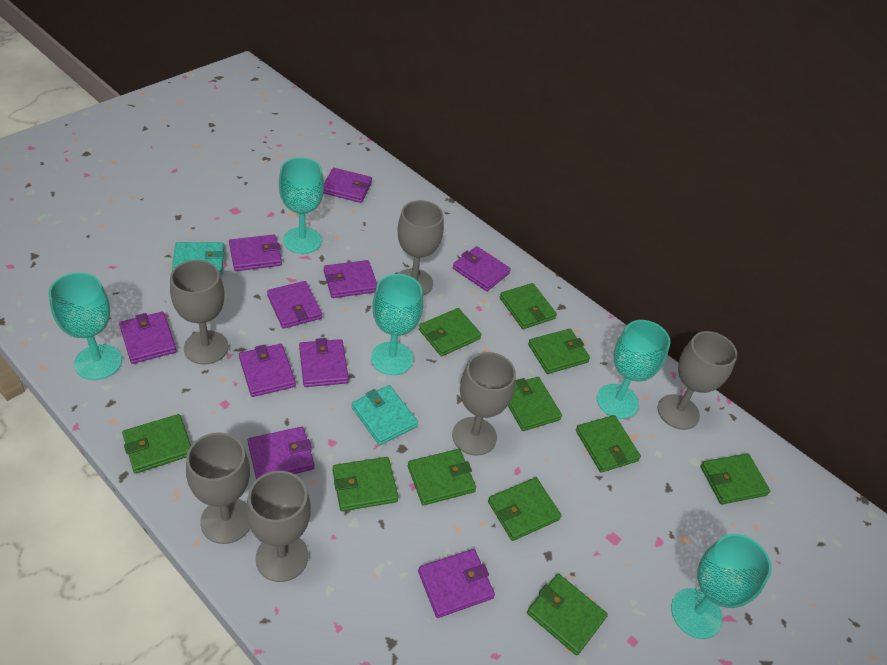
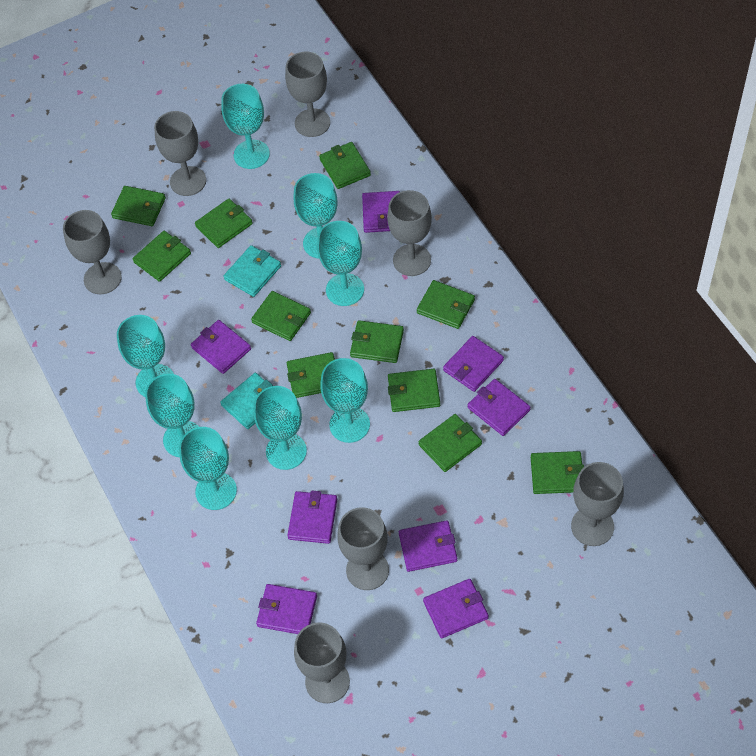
grey goblet: [170,260,228,365] [186,432,250,544] [246,471,311,582] [398,200,444,296] [452,352,516,456] [657,331,737,430] = 6 -> [63,210,122,294] [154,111,206,196] [285,52,330,137] [294,622,350,703] [337,507,389,590] [387,190,432,276] [571,462,624,546] = 7
purple wallet: [119,312,177,364] [229,235,282,271] [239,344,296,397] [248,427,314,480] [267,281,322,329] [299,338,349,387] [323,168,372,203] [324,260,377,298] [418,549,495,618] [453,246,511,291] = 10 -> [191,320,251,374] [256,584,317,634] [287,490,337,544] [362,191,400,233] [399,520,457,572] [423,579,489,638] [443,336,504,392] [468,379,531,436] = 8
turquoise goblet: [49,272,122,380] [279,157,324,254] [371,274,423,375] [597,320,670,419] [671,534,771,639] = 5 -> [117,315,174,397] [145,374,199,457] [179,427,237,510] [221,84,270,169] [254,386,307,470] [294,173,338,258] [317,221,364,306] [321,358,370,443] = 8

